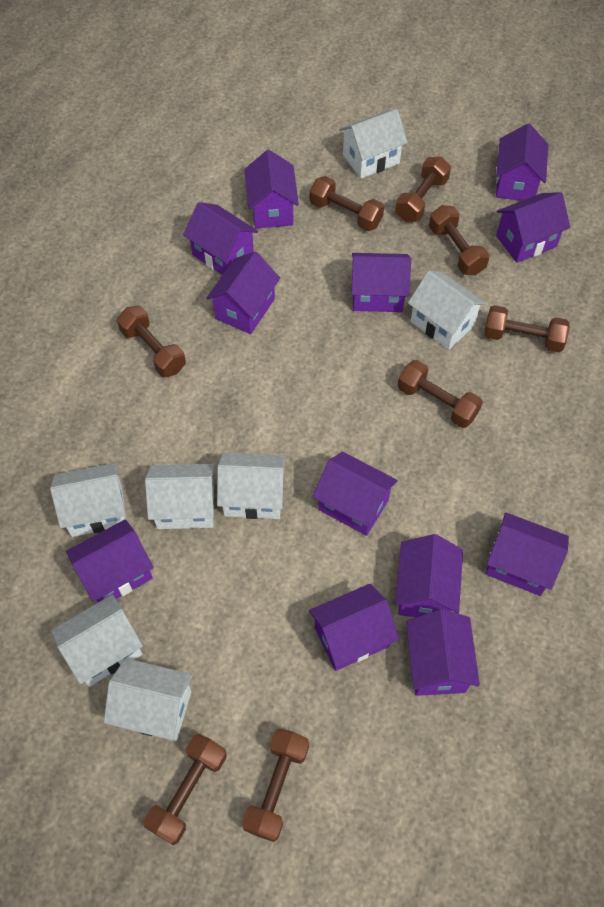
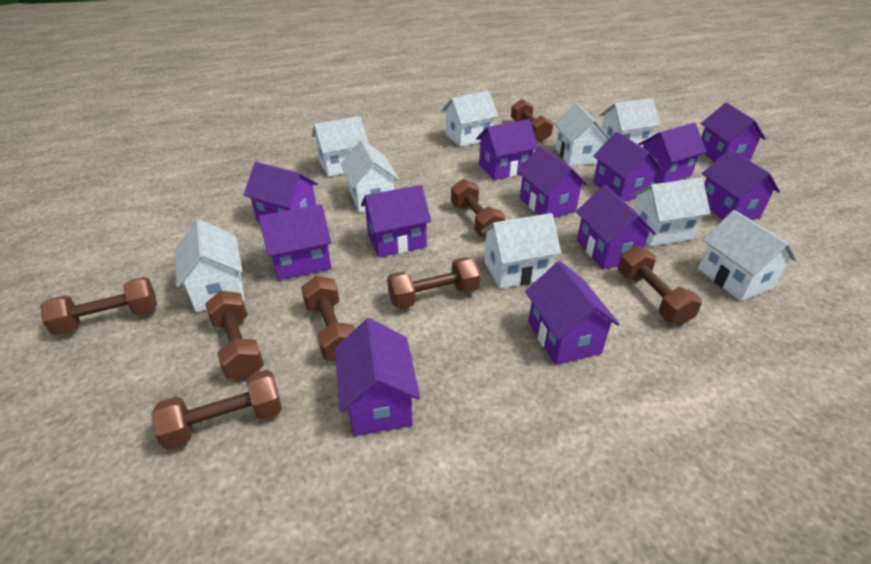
white house: [50,463,127,537] [51,594,143,687] [104,658,193,741] [145,464,215,529] [217,453,286,519] [339,109,408,179] [408,271,486,350] = 7 -> [175,219,245,312] [312,116,369,177] [341,140,399,213] [442,91,498,147] [481,213,561,289] [554,103,610,166] [600,98,660,147] [631,178,711,246] [698,210,797,301] = 9

